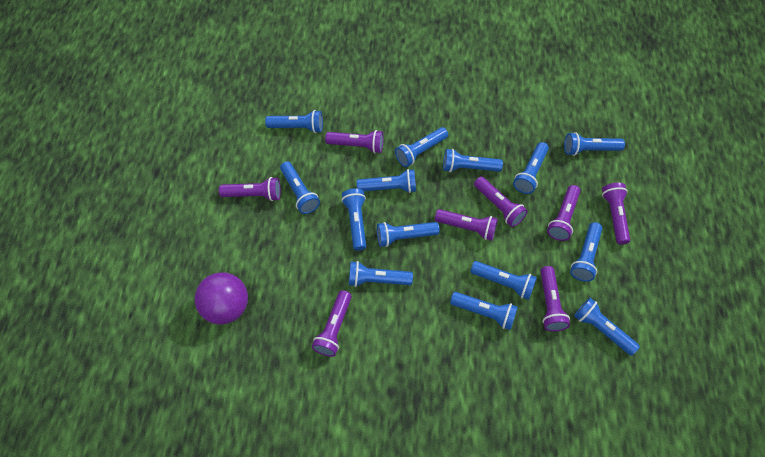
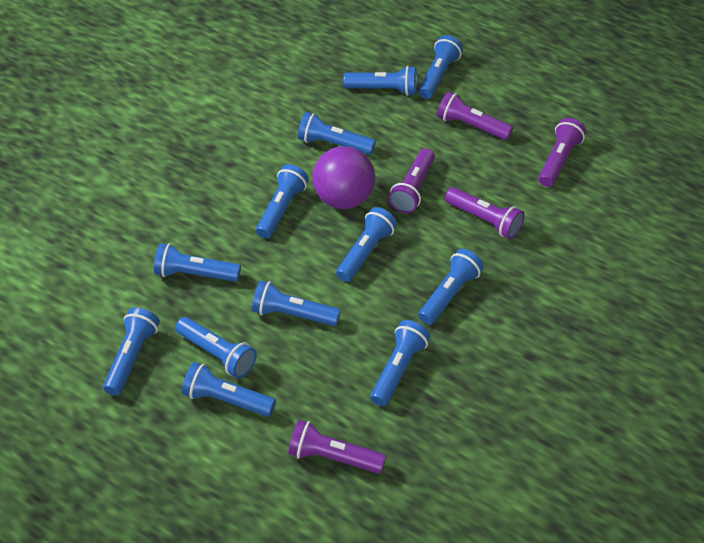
blue flashlight: [265,110,323,133] [280,161,320,214] [341,188,366,251] [349,261,413,287] [357,169,416,193] [377,222,440,247] [395,127,448,167] [443,149,503,172] [450,292,518,330] [470,261,537,300] [513,142,549,194] [564,132,625,156] [570,222,602,282] [574,298,640,356] = 14 -> [103,307,160,396] [154,243,241,282] [176,317,257,378] [182,362,276,417] [252,281,341,326] [256,164,309,239] [298,112,376,155] [336,207,397,282] [343,66,417,96] [370,320,430,406] [418,248,484,325] [419,35,463,99] = 12
purple flashlight: [219,177,281,201] [312,290,352,357] [325,130,383,153] [435,209,498,241] [474,177,528,227] [540,266,570,332] [547,185,580,241] [602,183,630,245] = 8 -> [289,420,386,474] [388,148,435,213] [437,91,513,140] [445,187,525,239] [539,118,586,187] = 5

